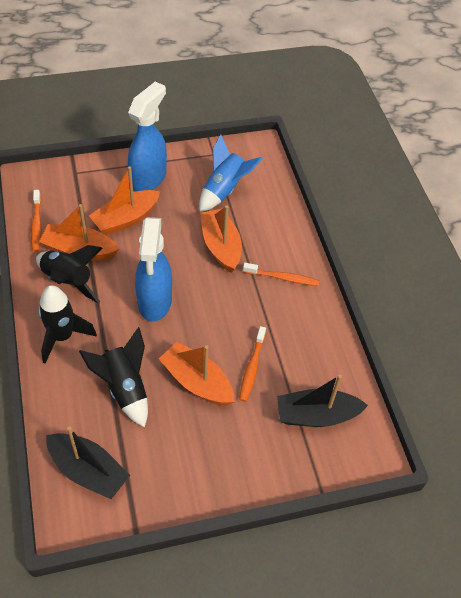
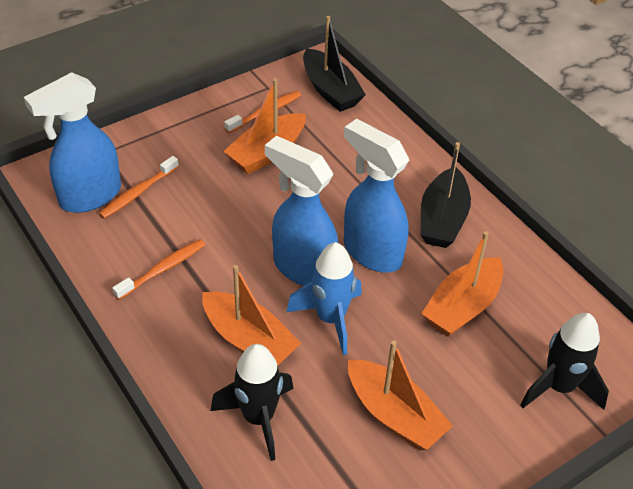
black rocket: [36,245,103,303] [38,285,97,364] [79,327,148,427] = 3 -> [211,344,294,461] [520,313,609,410] = 2
blue spray bottle: [128,82,167,192] [135,217,172,321] = 2 -> [24,72,121,213] [265,136,338,286] [344,119,409,272] = 3

